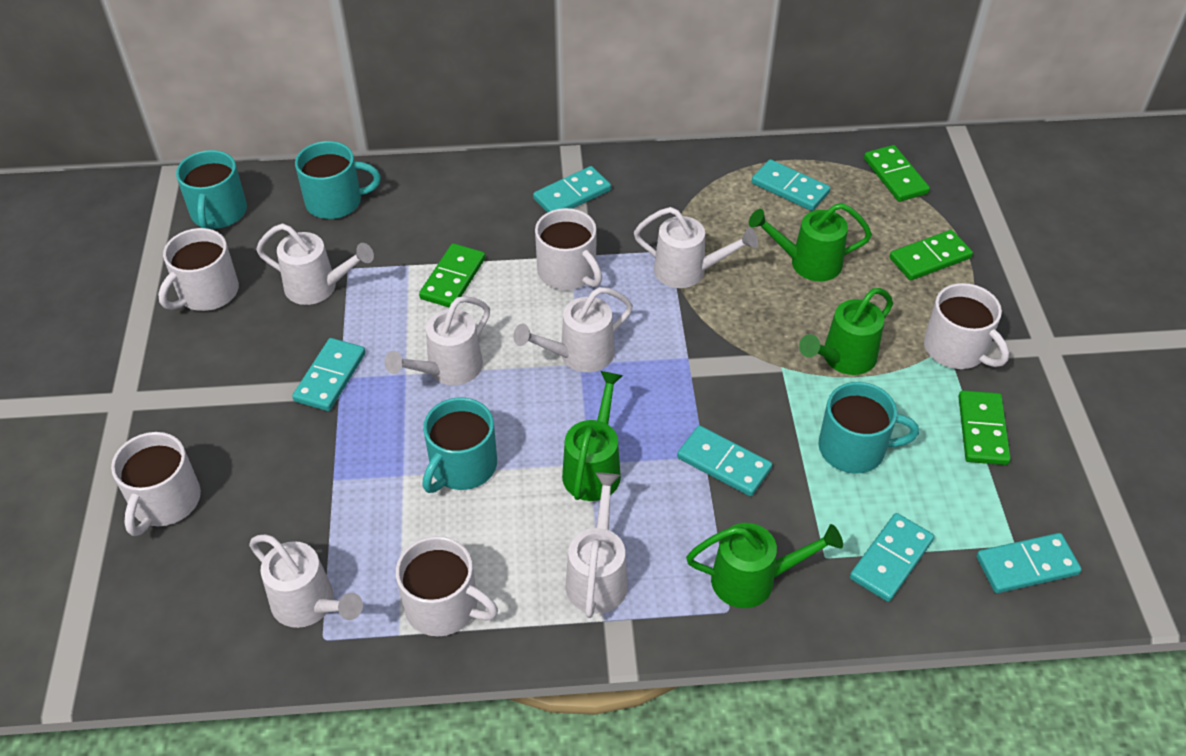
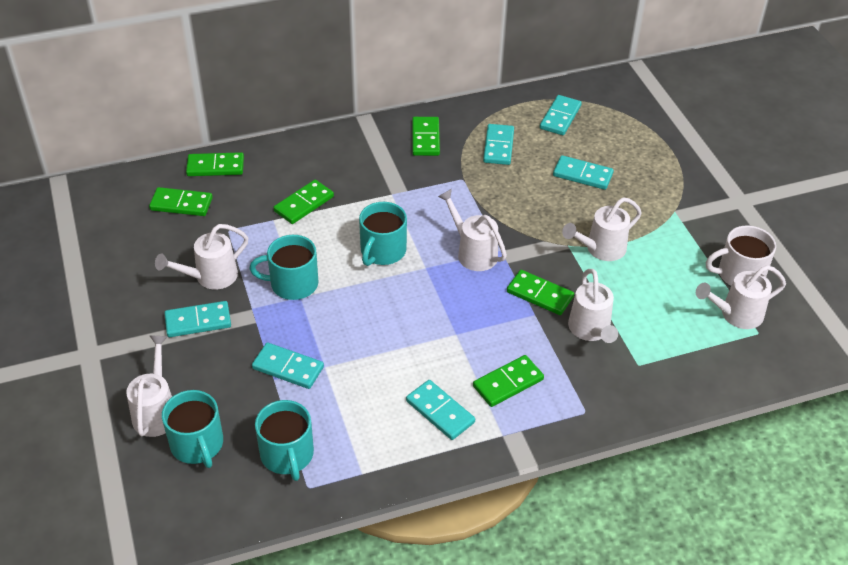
green domino: [419,243,485,307] [864,145,930,202] [889,230,973,280] [958,390,1011,465] = 4 -> [149,187,213,216] [186,152,244,176] [273,180,334,224] [412,117,440,156] [473,355,544,407] [507,270,574,315] = 6
green watering can: [562,371,623,501] [686,523,843,608] [749,203,872,282] [799,288,893,375] = 4 -> none = 0
white mug: [111,432,201,536] [158,228,239,311] [396,536,498,636] [535,208,602,290] [924,283,1009,369] = 5 -> [706,226,776,286] = 1

